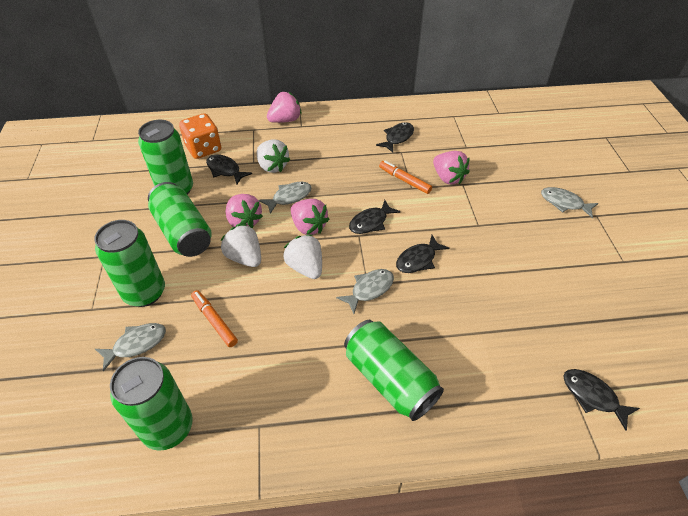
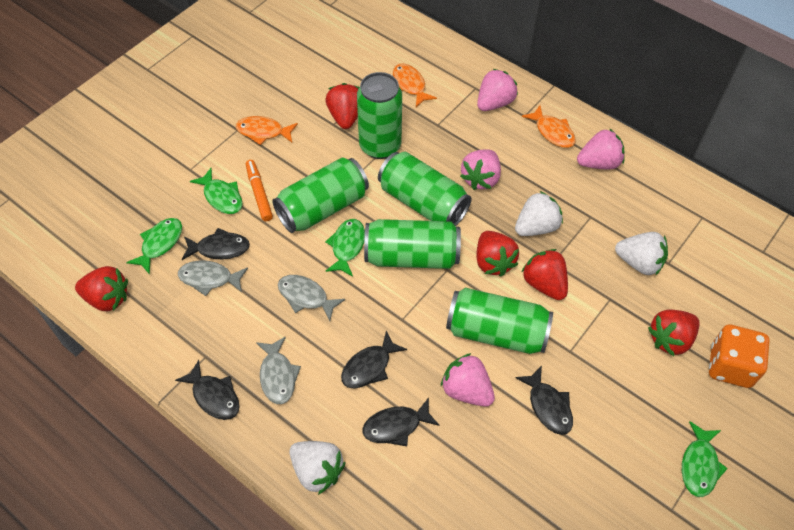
green fish: none = 0 -> [126,218,182,275] [190,168,242,214] [325,219,365,277] [682,421,728,497] = 4
grey fish: [95,323,166,372] [259,182,312,214] [336,269,394,314] [541,187,598,218] = 4 -> [178,260,248,296] [256,336,301,404] [278,275,345,321] = 3
orange fish: none = 0 -> [236,116,298,145] [393,63,437,107] [522,105,576,148] = 3
orange marker: [191,290,238,347] [379,161,432,194] = 2 -> [246,160,273,221] = 1
red strawberry: none = 0 -> [75,266,128,311] [326,83,359,129] [476,231,519,277] [522,249,568,300] [648,309,700,356] = 5

